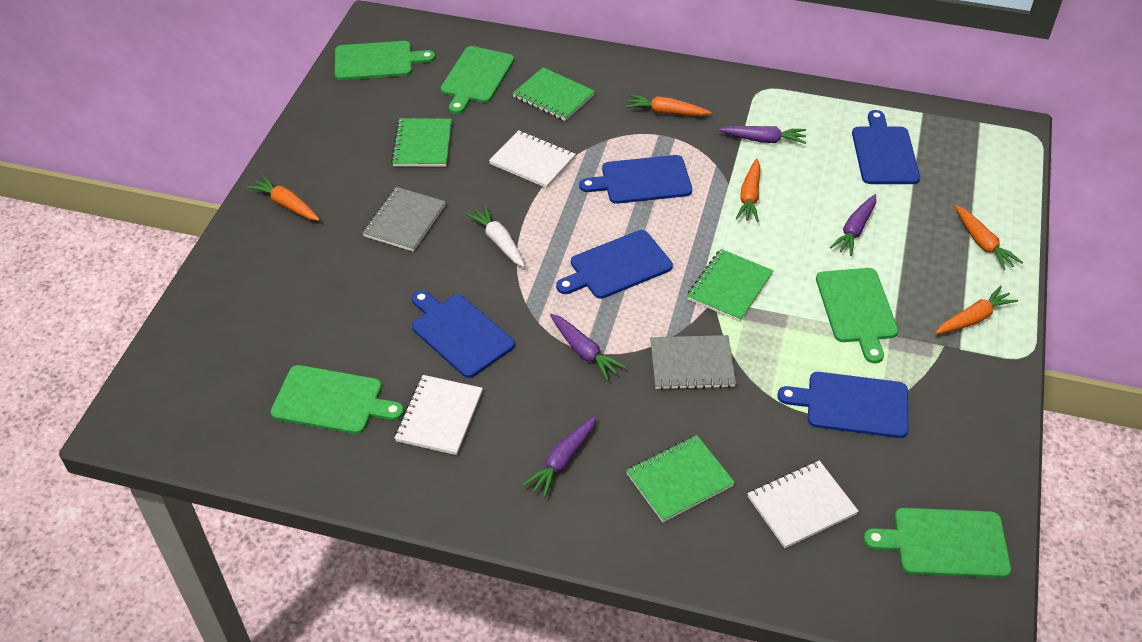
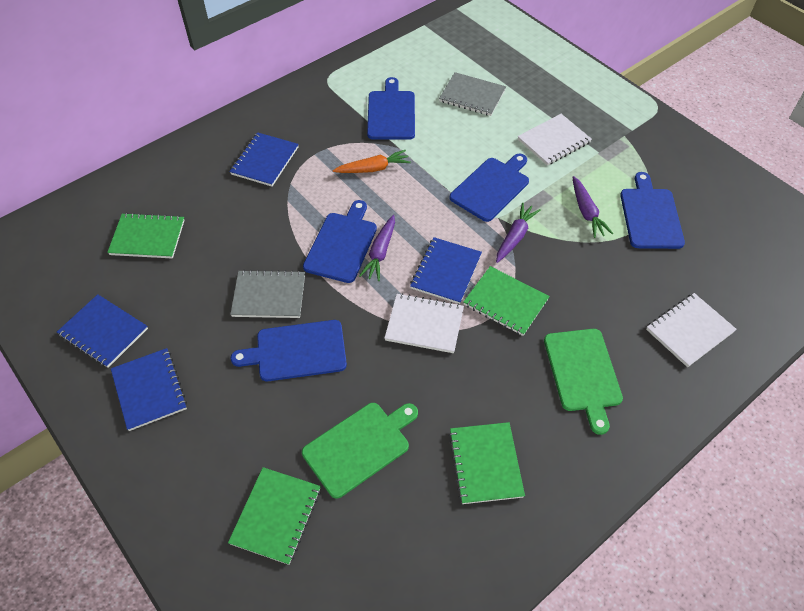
blue notebook: none = 0 -> [57,294,148,368] [111,348,187,431] [229,132,299,187] [410,237,482,304] = 4
green cutting board: [271,365,404,434] [335,41,436,80] [441,46,514,114] [816,268,898,363] [863,508,1011,578] = 5 -> [302,403,418,499] [544,329,623,435] = 2
orange carrot: [247,175,320,221] [625,94,711,116] [735,158,760,222] [935,286,1018,334] [955,205,1023,271] = 5 -> [333,150,411,173] = 1
purple carrot: [523,416,596,498] [550,314,626,381] [718,126,806,144] [830,194,876,256] = 4 -> [359,215,395,281] [496,202,541,263] [573,176,613,238] = 3
white carrot: [466,205,525,267] = 1 -> none = 0

